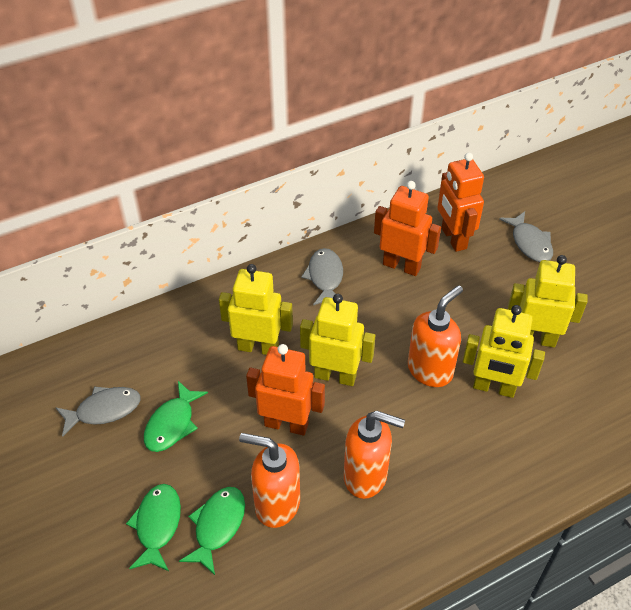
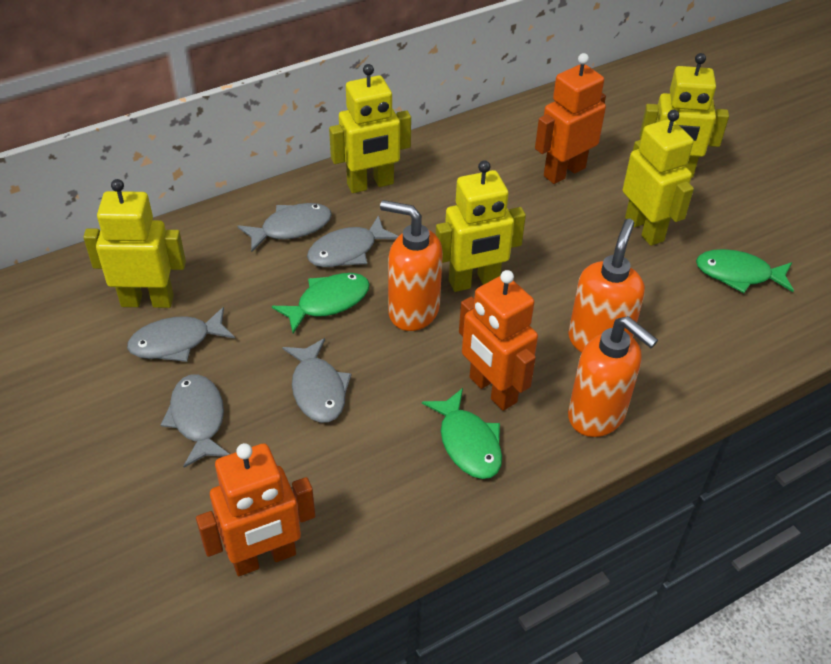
grey fish: [56,386,141,437] [301,248,343,305] [499,211,553,262] = 3 -> [127,307,235,362] [161,374,230,468] [237,203,332,252] [282,338,352,423] [307,215,398,267] = 5
yellow robot: [219,264,293,355] [300,294,375,386] [463,305,545,398] [508,255,588,348] = 4 -> [83,179,186,308] [329,64,411,193] [436,160,526,292] [623,110,694,246] [640,53,729,178] = 5

